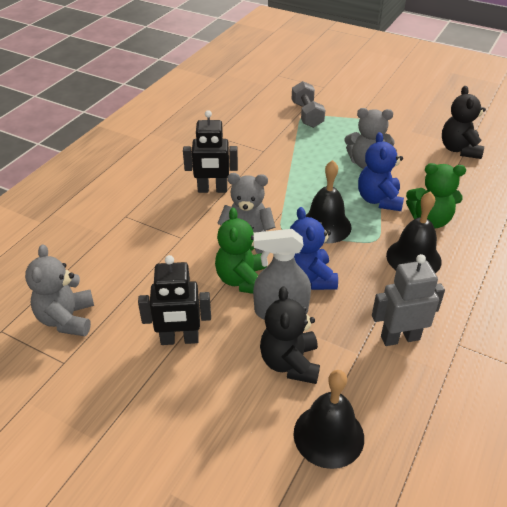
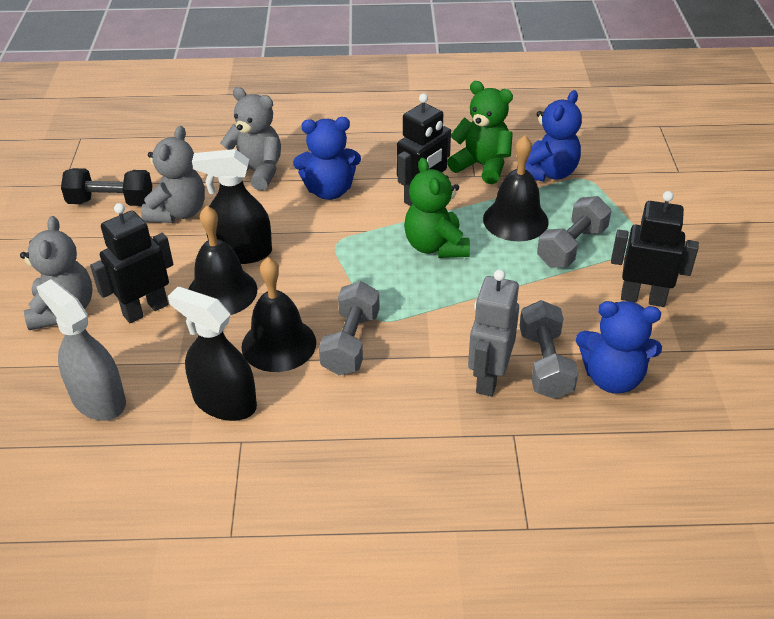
black dumbbell: none = 0 -> [61,168,152,206] = 1
black robot: [138,255,211,345] [183,110,238,193] = 2 -> [90,203,173,323] [397,94,451,206] [611,191,699,307] = 3
black spray bottle: none = 0 -> [168,286,257,421] [192,149,272,264] = 2
black teddy bear: [260,286,320,384] [442,86,486,159] = 2 -> none = 0
blue teddy bear: [290,207,338,290] [358,132,404,211] = 2 -> [293,117,361,200] [517,90,582,182] [576,301,662,394] = 3
grey dumbbell: [292,81,325,128] = 1 -> [319,281,380,375] [520,300,578,399] [537,196,611,267] = 3

